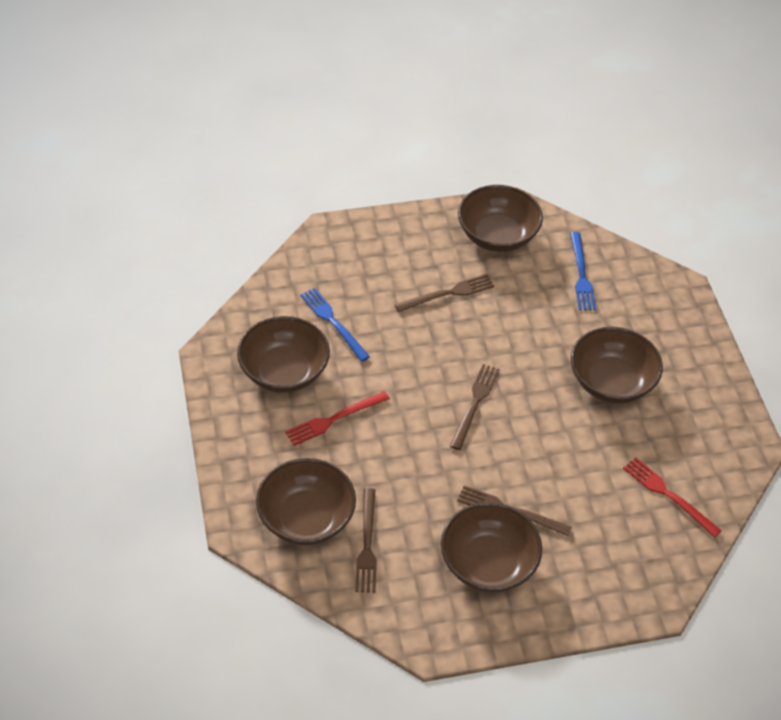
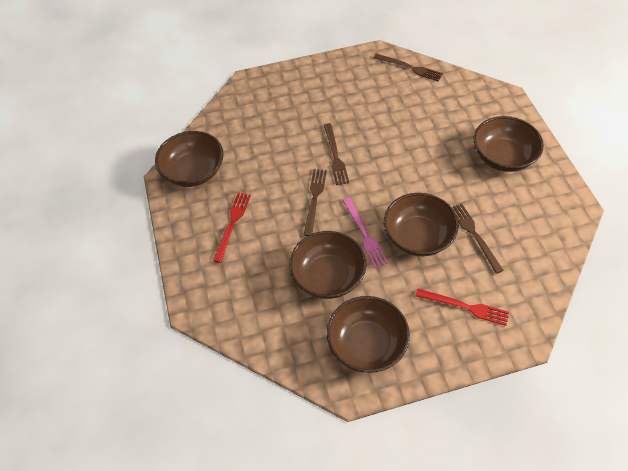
blue fork: [300,288,370,362] [570,232,596,310] = 2 -> none = 0
pink fork: none = 0 -> [342,197,388,268] = 1

